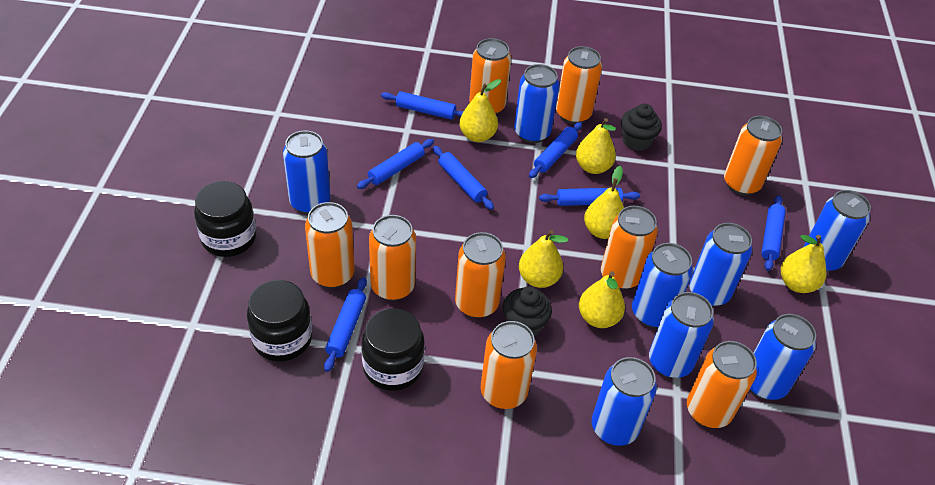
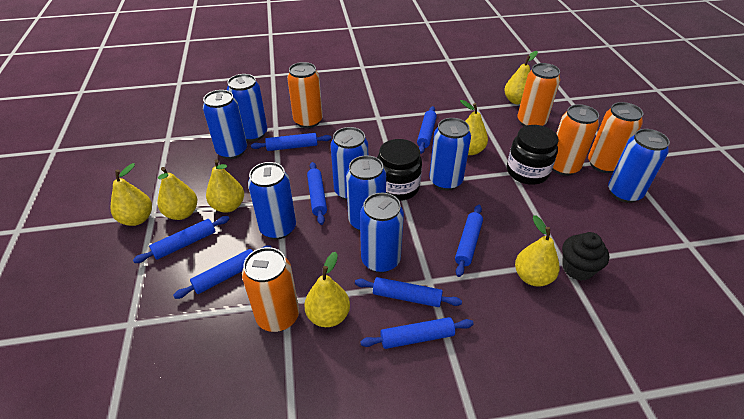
black cupcake: [503,286,552,336] [621,104,662,151] = 2 -> [562,232,609,281] = 1
black jar: [194,181,256,257] [247,280,312,362] [361,308,425,391] = 3 -> [377,139,422,201] [507,125,559,185] = 2
blue rolling pin: [324,277,367,372] [357,139,434,189] [381,91,464,120] [433,146,494,210] [529,122,582,178] [539,188,640,206] [761,195,786,271] = 7 -> [133,216,229,263] [173,245,272,299] [251,133,332,151] [307,162,327,225] [355,277,462,307] [360,317,474,349] [417,106,437,154] [455,205,483,277] = 8
orange can: [305,202,355,288] [369,215,416,301] [455,232,506,318] [469,38,511,115] [481,321,537,409] [556,46,602,124] [601,206,658,290] [687,341,757,428] [724,116,782,195] = 9 -> [242,247,299,332] [287,62,323,128] [517,63,561,126] [552,104,599,176] [588,102,643,173] = 5
yellow pear: [459,79,501,142] [519,230,568,288] [576,118,616,174] [579,271,625,328] [584,166,624,239] [781,235,826,293] = 6 -> [110,163,152,226] [158,167,197,220] [206,159,244,213] [304,252,350,327] [460,100,488,155] [504,51,538,104] [515,215,560,287] = 7

